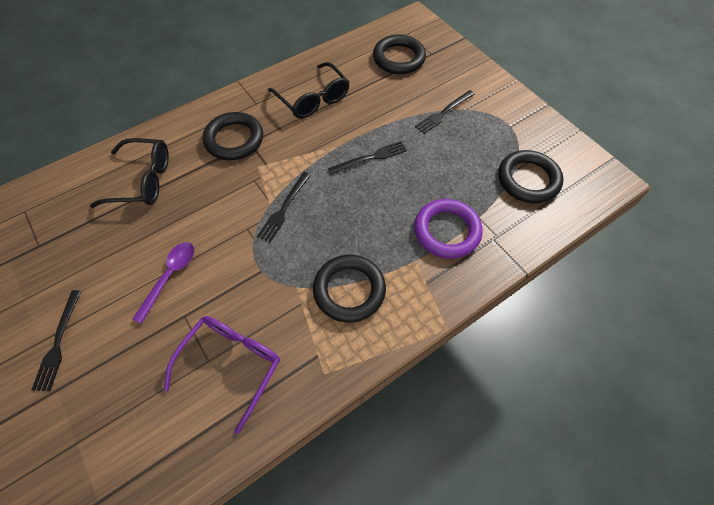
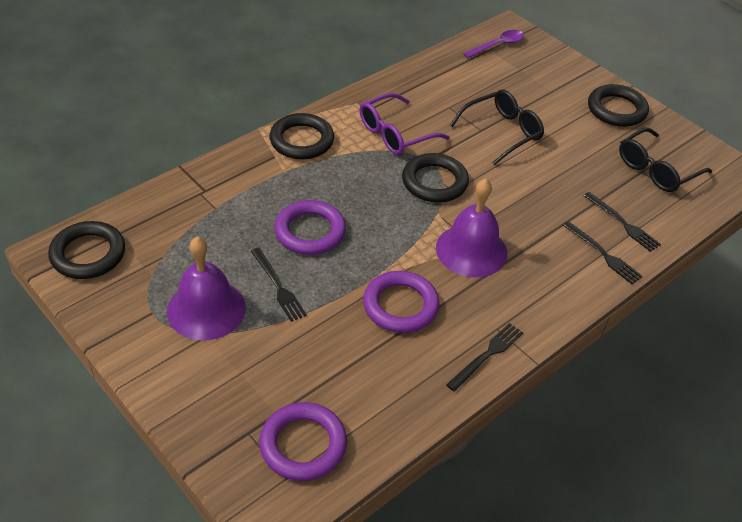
purple bell: none = 0 -> [167,237,246,340] [436,179,507,278] = 2
purple ring: [414,199,483,259] = 1 -> [259,402,347,481] [274,200,346,255] [363,271,439,333] = 3

